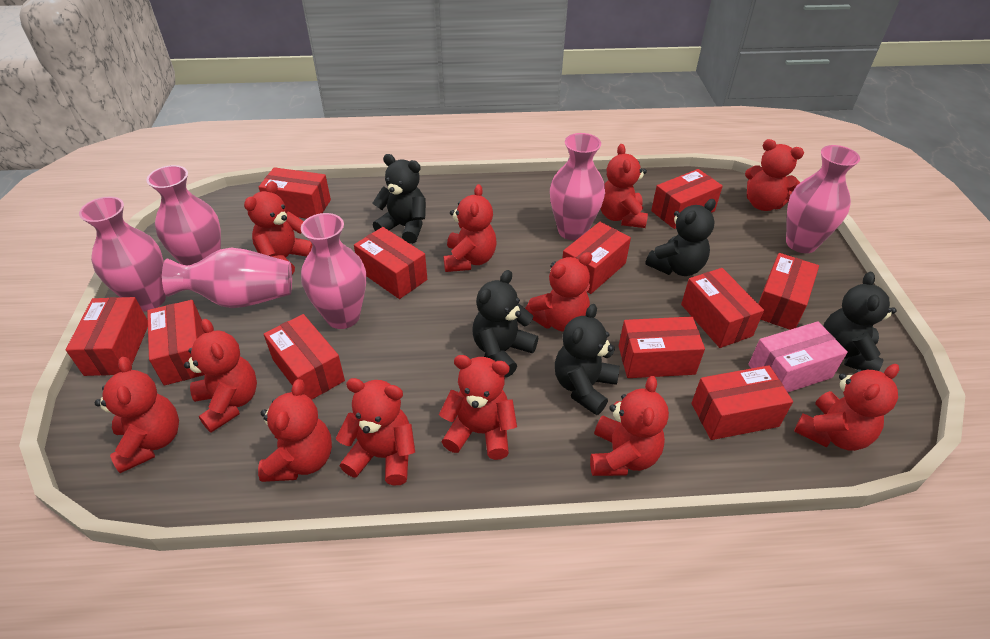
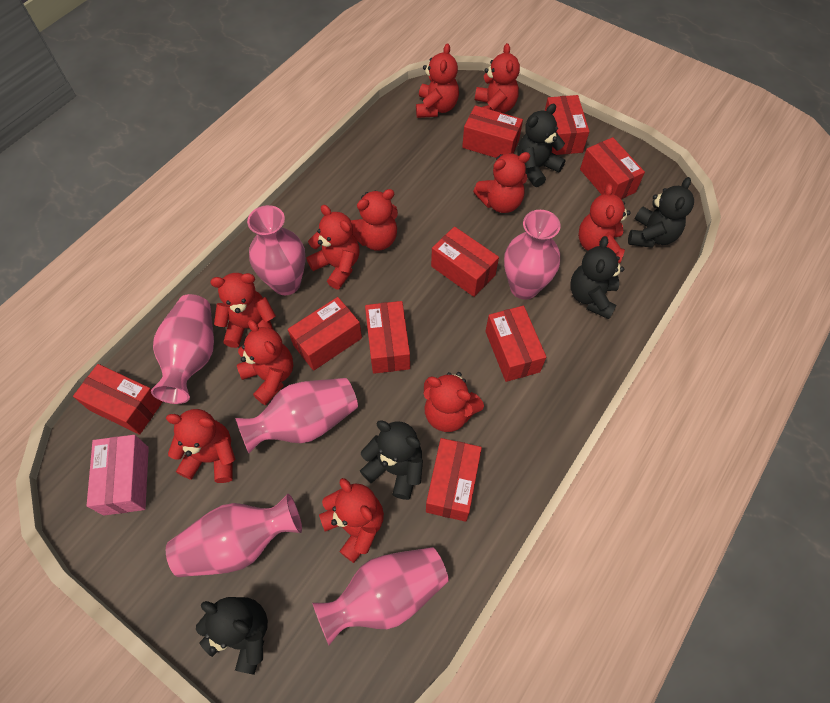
red box: [66,297,148,376] [147,300,205,386] [259,167,331,219] [264,314,345,399] [354,227,427,299] [562,222,631,294] [619,317,705,378] [651,169,723,229] [681,268,764,348] [691,365,793,440] [758,253,819,330] = 11 -> [73,364,162,435] [288,297,362,371] [365,301,410,374] [426,438,482,522] [431,227,499,297] [462,105,523,158] [485,306,546,382] [545,95,590,155] [580,137,645,199] = 9
red teddy bear: [95,357,179,473] [184,319,257,432] [244,181,312,274] [258,379,332,482] [336,378,415,485] [439,355,517,460] [444,184,496,272] [525,252,592,332] [590,376,669,476] [600,144,648,228] [745,139,804,211] [794,364,899,451] = 12 -> [166,409,235,483] [210,273,276,348] [237,320,293,405] [306,205,359,289] [319,478,384,563] [351,189,398,251] [416,43,459,118] [424,372,484,432] [473,152,530,213] [475,43,520,113] [578,183,631,264] = 11

